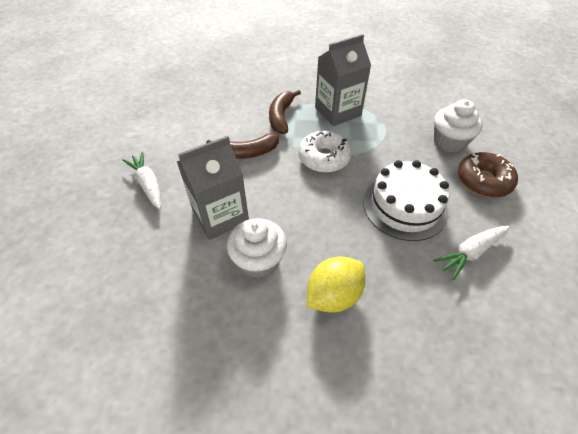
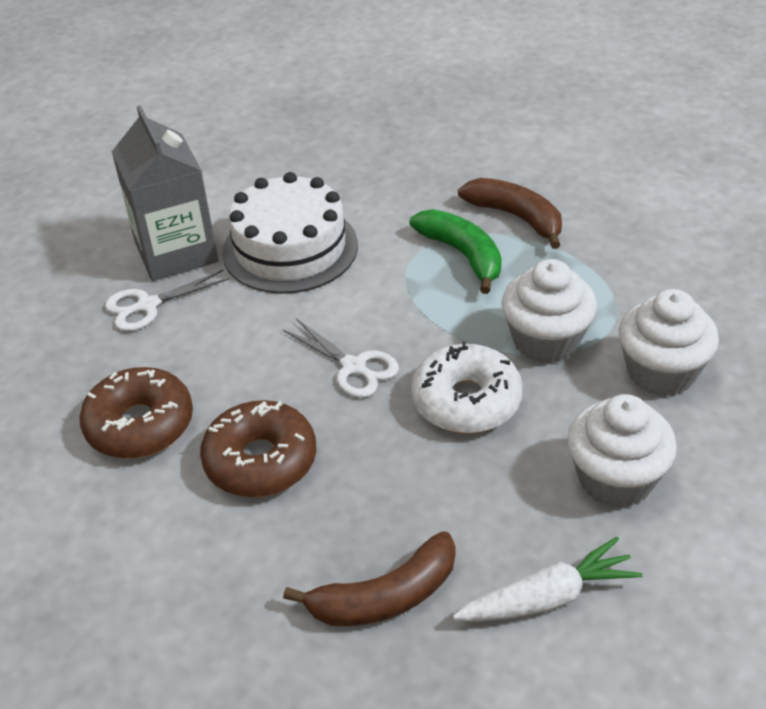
brown donut: [458,152,518,198] = 1 -> [79,367,193,459] [200,400,316,497] = 2
green banana: none = 0 -> [410,209,502,294] = 1
grey carton: [177,136,249,240] [315,34,371,126] = 2 -> [112,105,218,281] = 1
white carrot: [122,152,161,210] [434,226,510,280] = 2 -> [453,537,642,622] = 1
white cupcake: [227,218,287,278] [434,99,483,152] = 2 -> [502,259,597,363] [567,394,677,508] [619,289,719,396] = 3
white scissors: none = 0 -> [105,269,230,331] [283,319,399,398] = 2
yellow lemon: [307,256,365,313] = 1 -> none = 0

